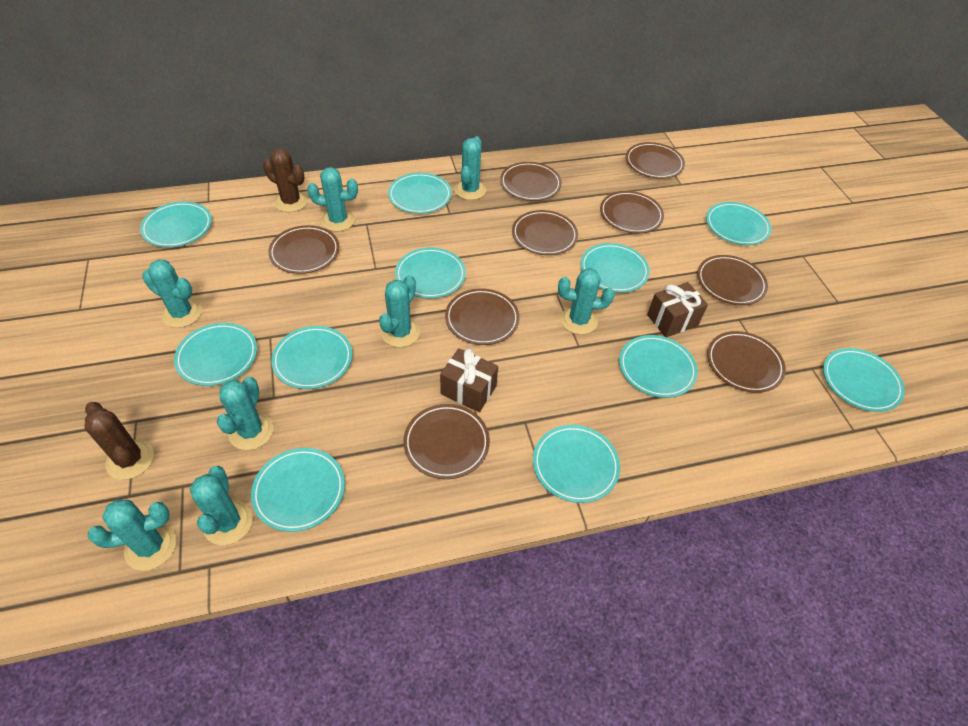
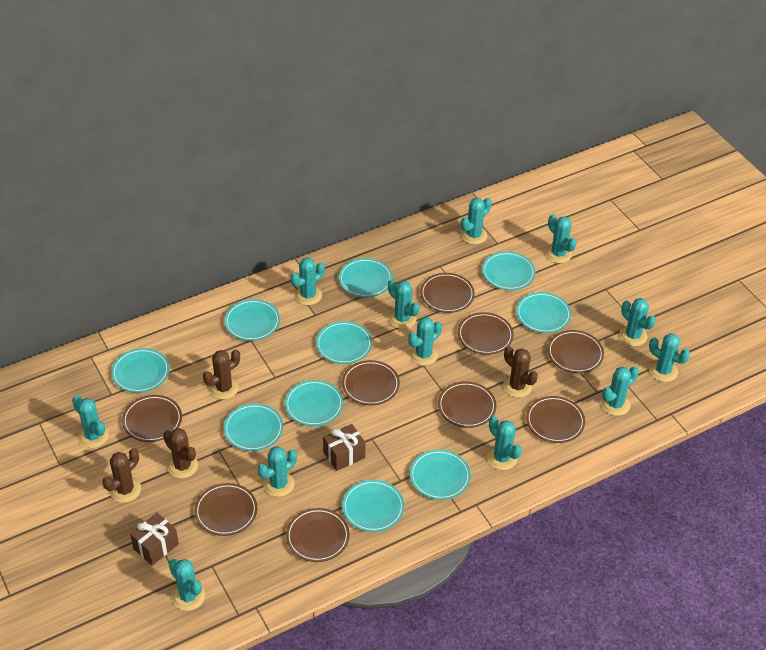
brown cactus: [85,402,154,480] [263,149,308,212] = 2 -> [102,448,141,503] [163,428,198,479] [203,349,240,400] [503,346,538,398] = 4
turquoise cactus: [88,499,176,571] [142,259,202,328] [190,466,253,545] [217,377,273,450] [307,167,358,232] [379,275,420,347] [455,136,486,200] [558,268,615,335] = 8 -> [72,395,109,448] [169,559,205,611] [258,446,297,497] [290,257,325,305] [388,279,420,329] [408,317,442,366] [461,198,492,245] [487,416,522,470] [545,214,577,263] [601,366,639,416] [619,298,656,346] [649,333,690,382] = 12
turquoise plate: [140,202,212,247] [174,323,257,386] [251,448,345,532] [271,326,352,389] [388,173,452,214] [395,248,466,298] [533,425,620,503] [580,243,650,293] [619,335,698,398] [706,202,771,245] [823,348,905,412] = 11 -> [111,348,170,393] [224,299,280,341] [224,403,283,451] [285,380,343,426] [316,321,372,364] [339,258,393,297] [342,480,404,532] [410,449,471,500] [482,251,535,290] [516,292,571,333] = 10

